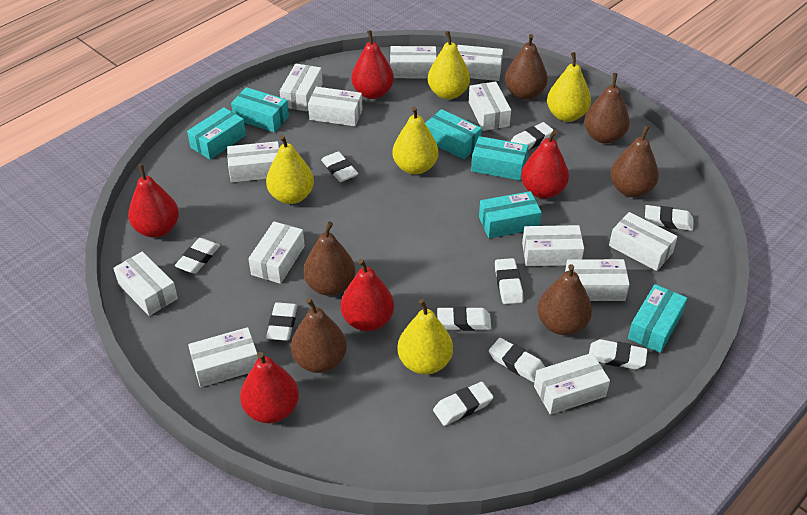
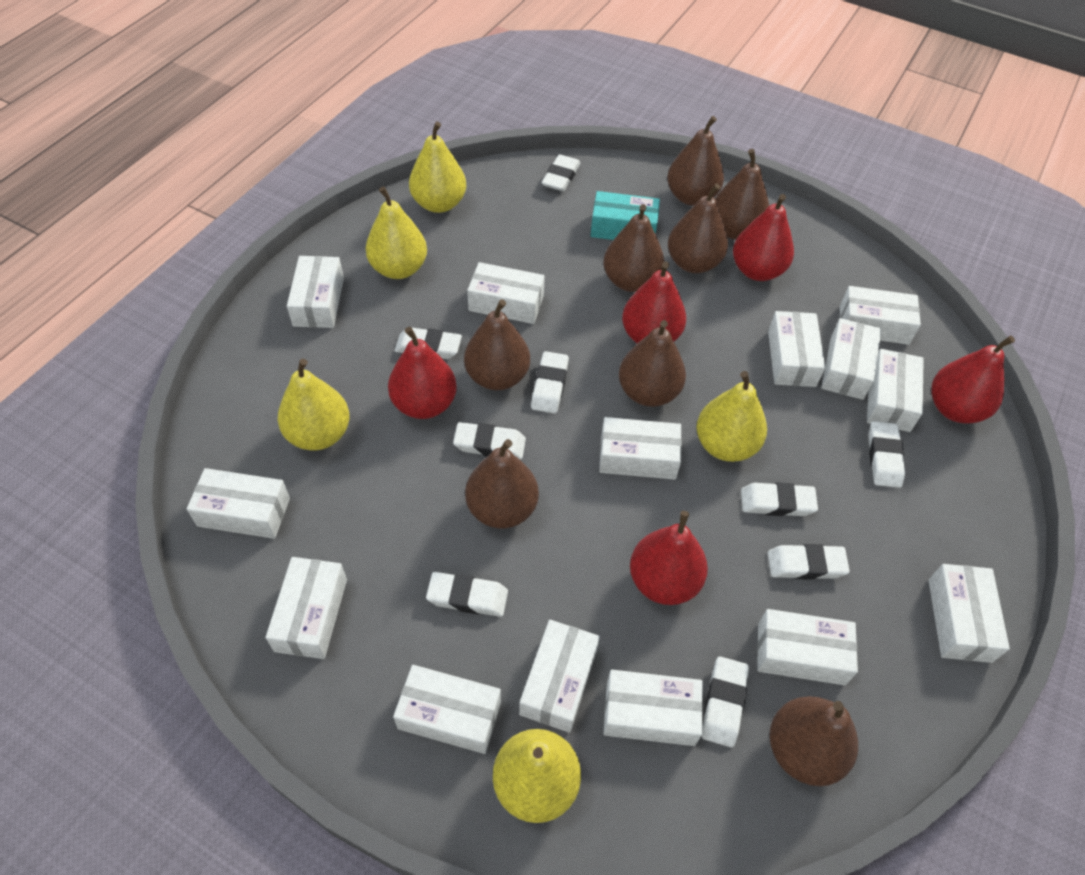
brown pear: [291,298,347,373] [303,222,355,296] [505,34,548,100] [537,264,592,335] [584,73,630,144] [610,125,659,197] = 6 -> [464,299,530,390] [465,439,539,528] [603,204,664,292] [619,320,686,407] [667,116,724,206] [668,184,728,273] [715,149,769,240] [769,696,858,786] = 8
turquoise box: [187,107,246,160] [231,87,289,132] [425,109,482,159] [471,136,528,180] [479,191,542,238] [628,284,687,353] = 6 -> [590,191,660,240] = 1
white box: [113,251,178,316] [188,327,258,387] [227,141,279,183] [248,222,305,284] [280,63,323,112] [308,87,363,126] [390,46,437,78] [457,45,503,81] [469,82,511,131] [522,225,584,266] [534,353,610,415] [565,259,630,301] [609,212,678,271] = 13 -> [187,468,290,539] [265,557,347,659] [287,256,344,328] [393,665,501,754] [467,262,545,324] [519,620,600,733] [599,417,682,480] [603,670,703,746] [757,609,858,685] [768,311,825,387] [821,318,882,400] [840,286,921,345] [867,349,924,432] [929,564,1010,663] = 14
white eraser: [175,238,220,274] [266,302,297,341] [321,151,358,182] [433,382,493,426] [437,306,491,331] [489,338,545,383] [495,258,523,304] [510,122,554,150] [589,339,648,369] [645,205,694,231] = 10 -> [395,327,462,359] [426,572,508,617] [453,422,526,459] [531,351,569,414] [542,155,580,191] [701,656,749,747] [741,482,818,516] [768,544,850,580] [869,421,905,488] = 9

